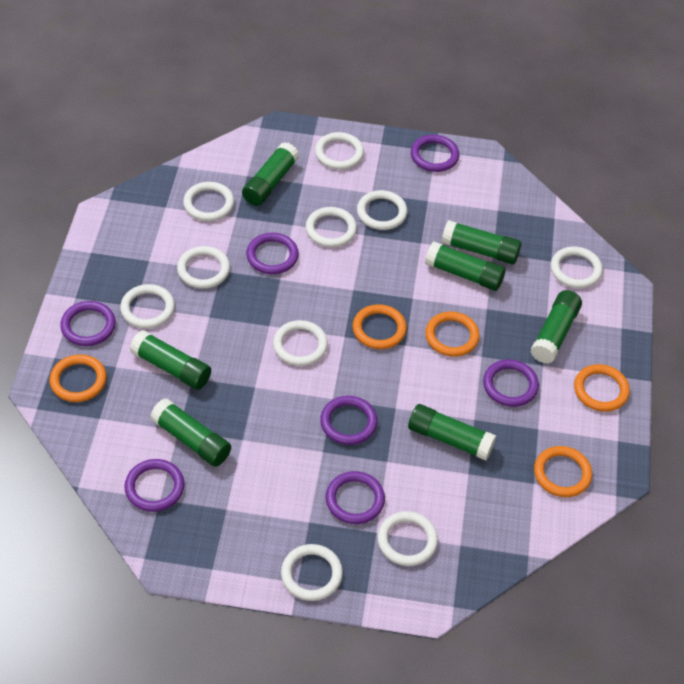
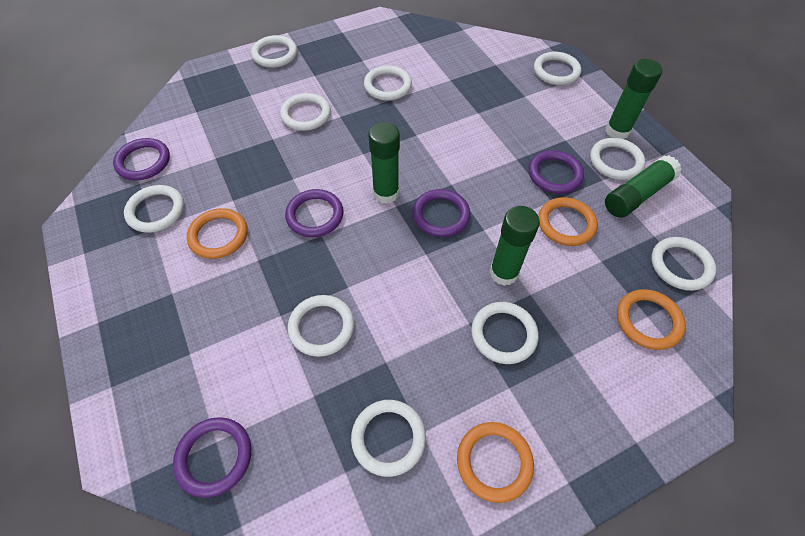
green glue stick: [130,330,211,390] [150,398,231,467] [242,142,299,206] [408,404,496,461] [425,241,505,291] [441,220,521,264] [531,290,582,364] = 7 -> [368,122,400,204] [490,206,540,286] [605,59,662,139] [605,155,682,218] = 4
orange ring: [50,354,107,402] [352,304,407,349] [425,312,480,357] [534,446,592,497] [574,364,630,412] = 5 -> [187,208,248,259] [457,422,534,503] [538,197,598,246] [617,289,686,350] = 4
purple ring: [60,301,116,346] [124,459,185,512] [246,233,299,274] [320,396,377,445] [326,471,385,524] [411,135,459,172] [483,359,539,407] = 7 -> [113,138,170,180] [173,417,252,498] [285,189,344,237] [412,189,470,237] [529,150,584,194] = 5

